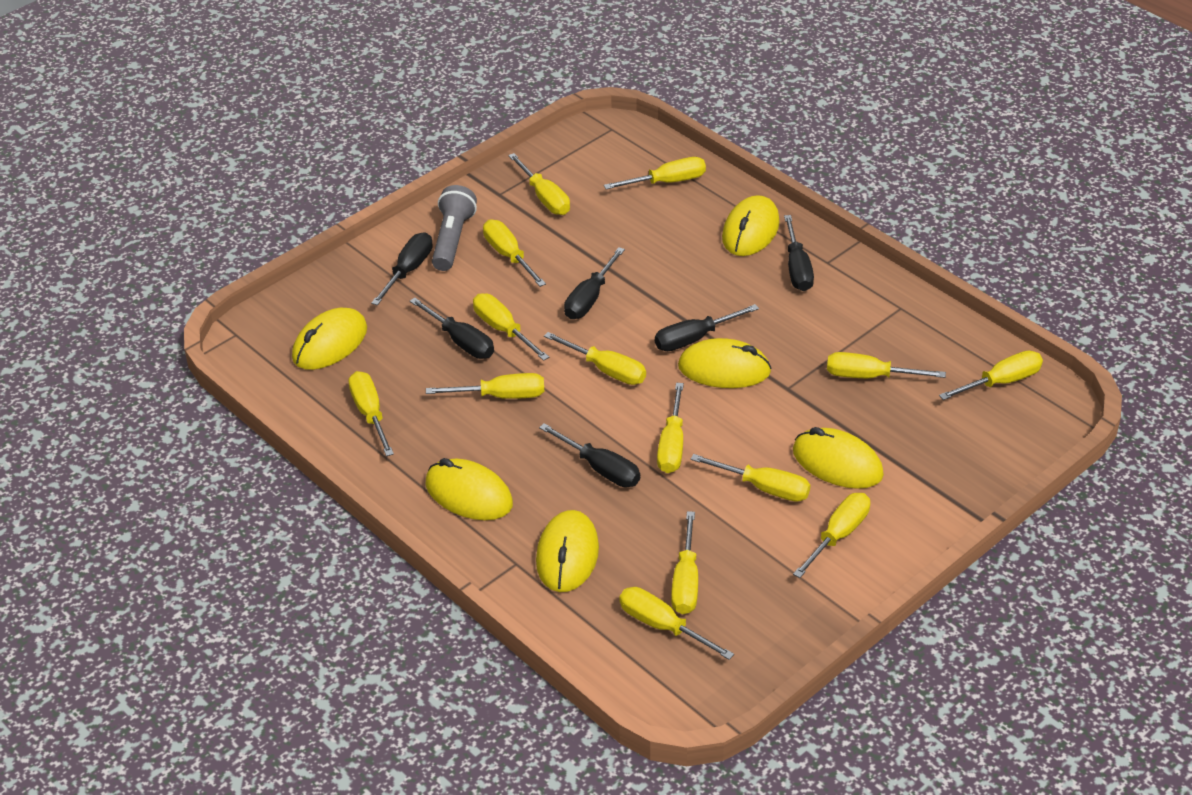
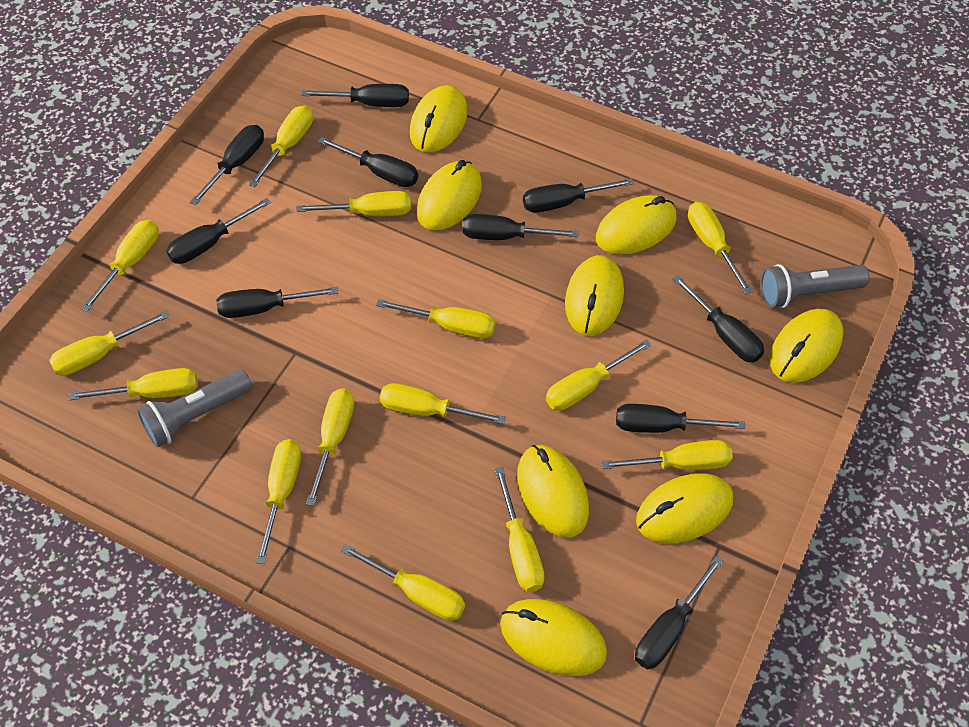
black screwdriver: [371,233,433,306] [410,298,494,359] [539,423,640,487] [564,247,625,319] [655,304,759,351] [784,215,814,291] = 6 -> [166,198,271,264] [190,125,264,206] [216,287,338,318] [301,84,409,107] [318,137,418,187] [462,214,579,240] [523,178,634,213] [616,404,746,433] [635,555,724,669] [673,275,764,362] = 10
grey flashlight: [432,185,477,271] = 1 -> [137,369,253,448] [760,264,870,308] = 2
yellow mouse: [292,308,367,370] [426,458,513,520] [536,510,599,592] [678,338,772,388] [722,195,780,256] [793,427,884,489] = 6 -> [410,85,468,153] [417,160,482,230] [500,599,607,676] [517,445,589,538] [565,255,624,336] [596,195,677,255] [636,473,733,543] [770,308,844,383] = 8

